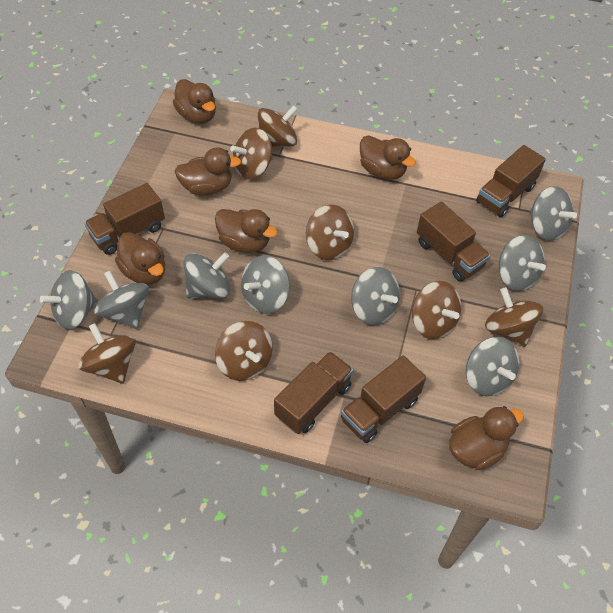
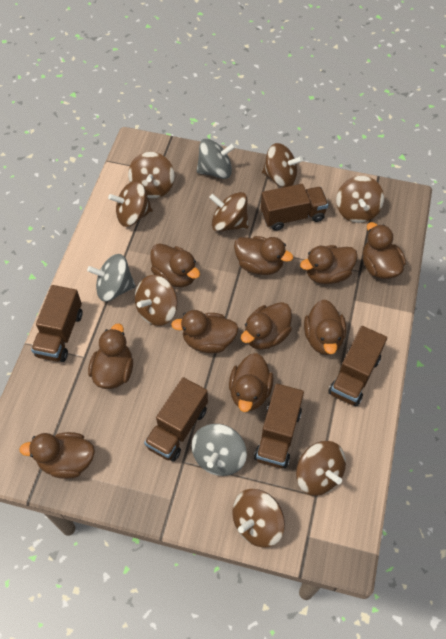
brown duck: [115,232,165,285] [173,79,216,124] [175,147,241,196] [215,209,277,253] [360,135,416,180] [449,406,524,471] = 6 -> [19,432,95,479] [88,323,133,389] [150,243,200,287] [171,310,239,353] [229,353,274,412] [234,236,293,275] [241,302,292,350] [300,245,358,284] [304,299,346,355] [363,222,406,279] = 10
brown spinning top: [78,323,136,384] [215,321,273,381] [230,128,273,180] [258,105,297,147] [306,205,354,260] [412,281,461,339] [485,287,543,347] = 7 -> [108,181,153,227] [128,152,175,199] [135,275,178,326] [209,192,249,232] [232,489,285,548] [262,143,303,188] [296,441,346,496] [336,176,384,223] = 8
grey spinning top: [40,270,98,330] [94,271,149,329] [183,252,231,298] [241,255,290,314] [351,267,400,325] [466,337,519,396] [499,235,546,291] [530,186,577,241] = 8 -> [87,254,136,302] [191,424,247,476] [197,139,236,179] = 3

